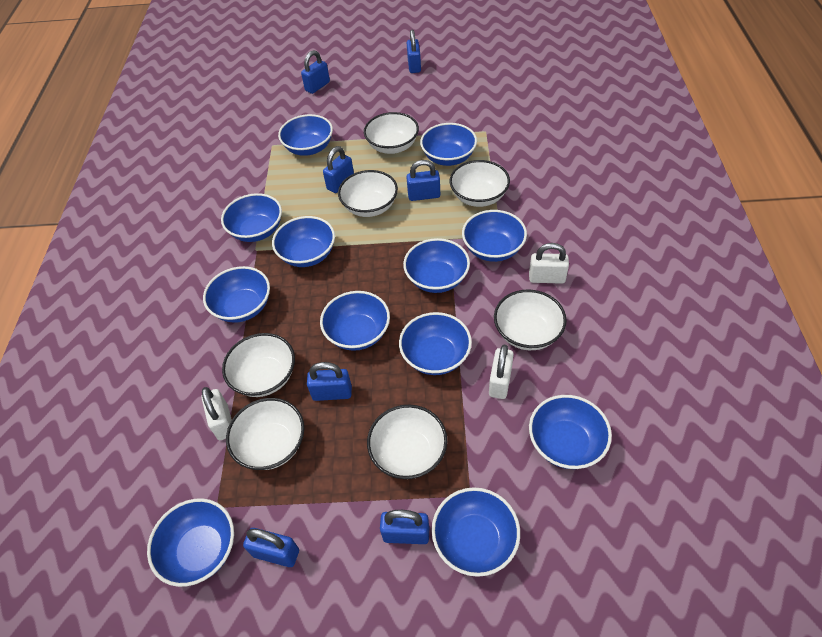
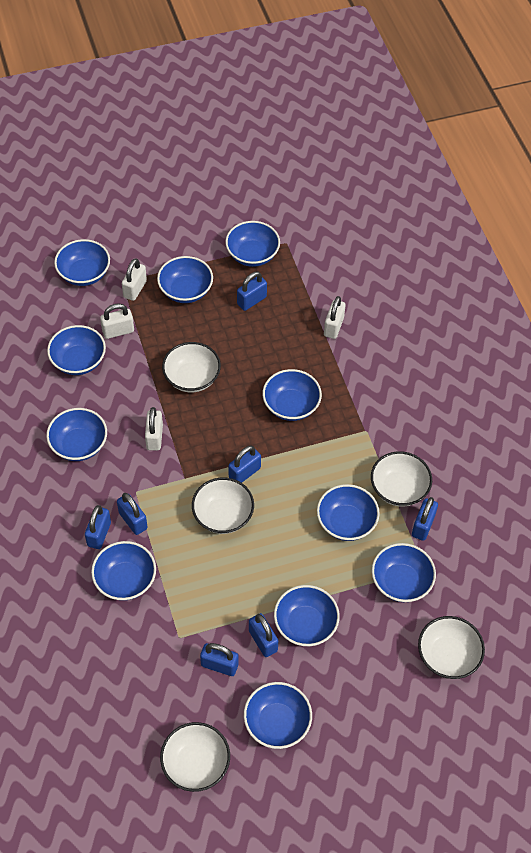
blue bowl: [147,498,234,587] [203,266,270,323] [221,193,282,242] [272,216,335,267] [278,114,333,156] [320,291,390,351] [399,312,472,375] [403,238,470,293] [420,123,477,166] [432,487,520,577] [462,210,527,262] [529,395,612,469] = 12 -> [46,408,107,461] [47,325,106,375] [54,239,110,286] [91,541,156,601] [157,256,213,303] [225,221,280,267] [244,682,312,749] [263,369,322,421] [274,585,340,646] [317,484,380,541] [372,543,436,602] = 11
white bowl: [222,333,295,397] [226,398,304,470] [338,170,398,217] [364,112,419,154] [367,405,447,479] [449,160,510,207] [494,290,567,350] = 7 -> [160,722,230,792] [162,342,221,393] [192,477,254,534] [371,451,432,507] [418,616,485,679] = 5
white padlock: [201,387,232,440] [489,345,514,399] [529,243,569,284] = 3 -> [100,303,134,339] [122,258,147,301] [145,407,163,450] [324,296,345,339] = 4

